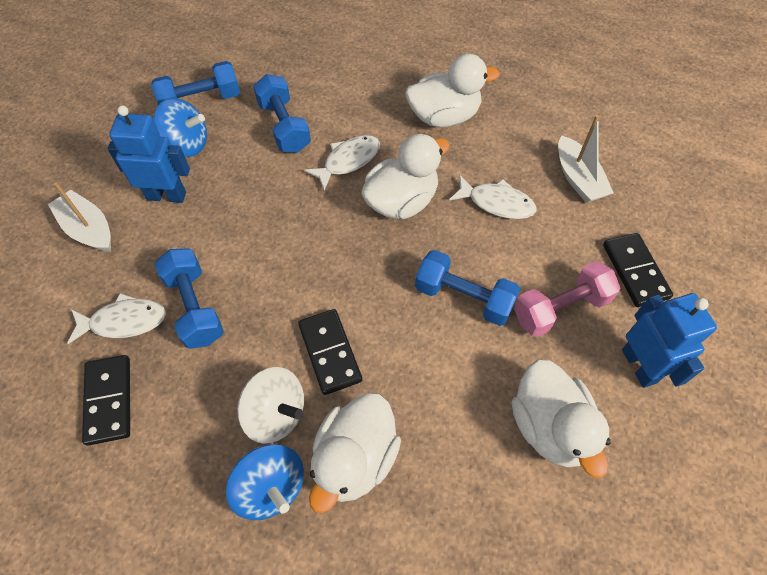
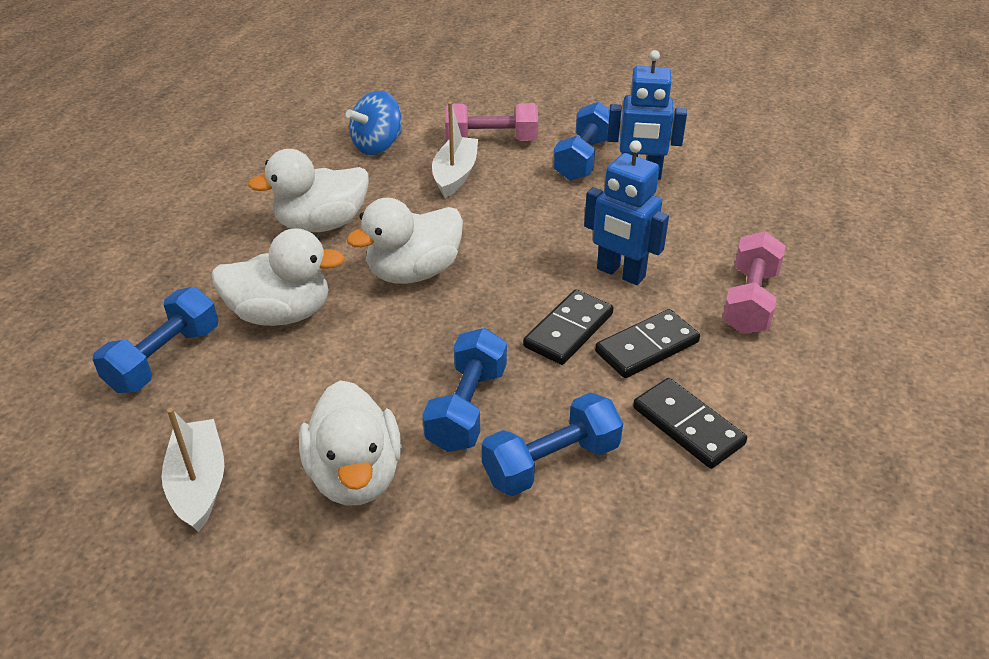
blue spinning top: [153,98,207,157] [226,444,304,520] = 2 -> [346,91,402,155] = 1
pink dumbbell: [514,261,621,337] = 1 -> [445,103,538,141] [722,231,785,334] = 2
white fish: [67,293,166,344] [304,135,380,191] [449,175,536,219] = 3 -> none = 0
white spinning top: [237,367,304,444] = 1 -> none = 0

